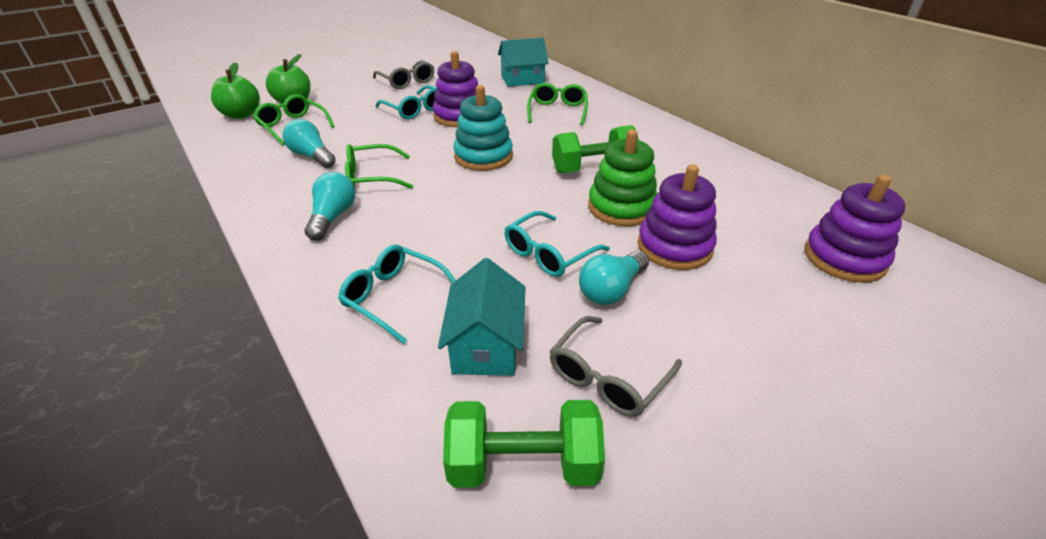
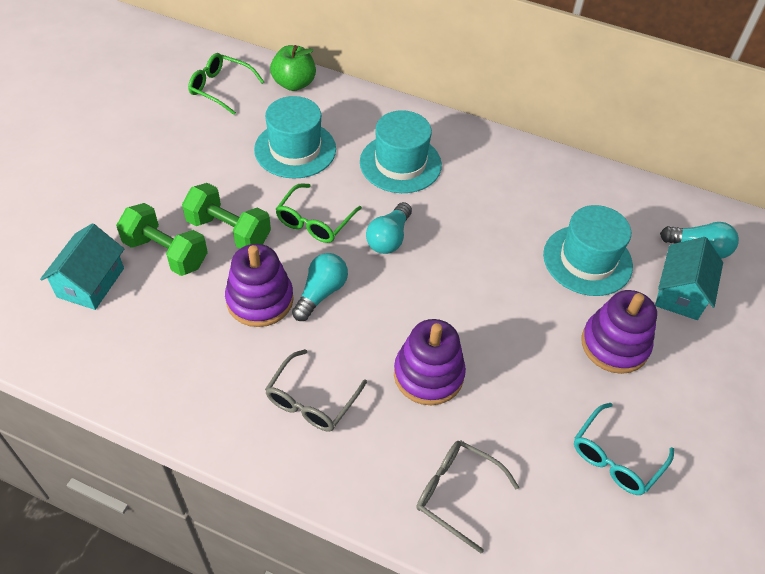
green apple: [211,62,260,119] [266,54,311,104] = 2 -> [270,45,316,91] = 1
green glasses: [253,94,335,145] [345,144,414,189] [527,83,588,126] = 3 -> [188,53,264,115] [275,183,362,243] = 2
green stacking toy: [588,129,657,226] = 1 -> none = 0
turquoise glasses: [338,245,456,344] [375,85,437,119] [505,211,610,277] = 3 -> [574,403,674,495] = 1
turquoise hat: none = 0 -> [254,96,336,179] [360,110,442,193] [543,205,633,296] = 3
turquoise stacking toy: [453,85,513,171] = 1 -> none = 0

